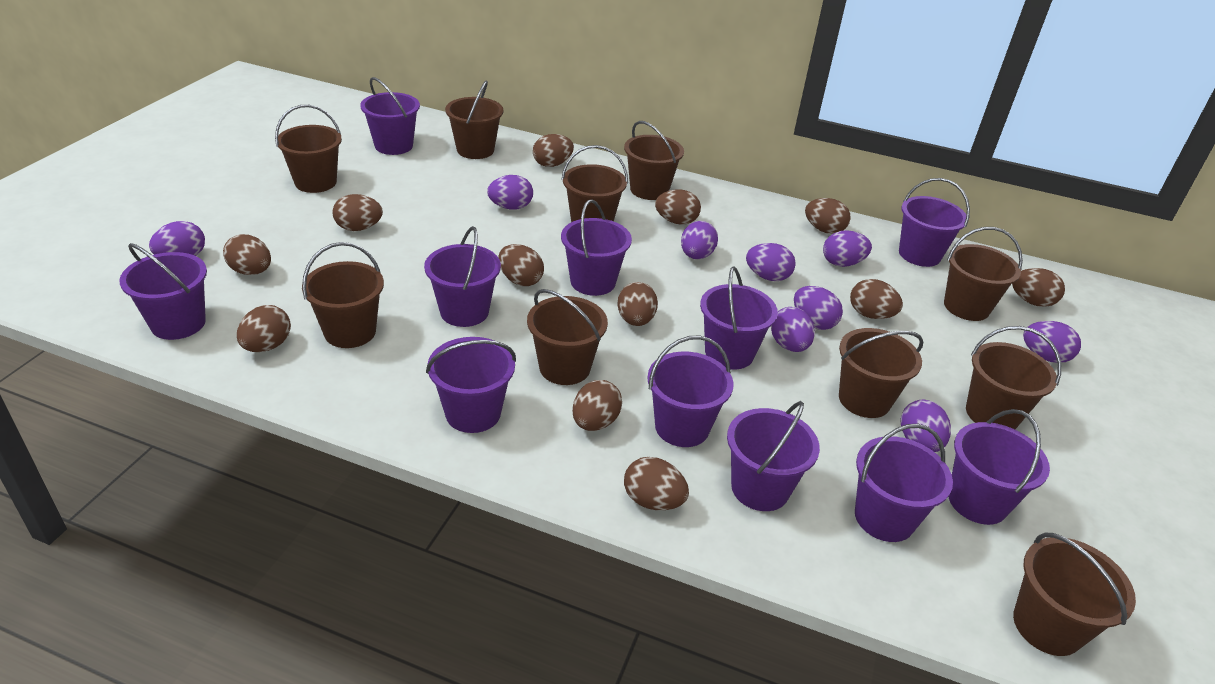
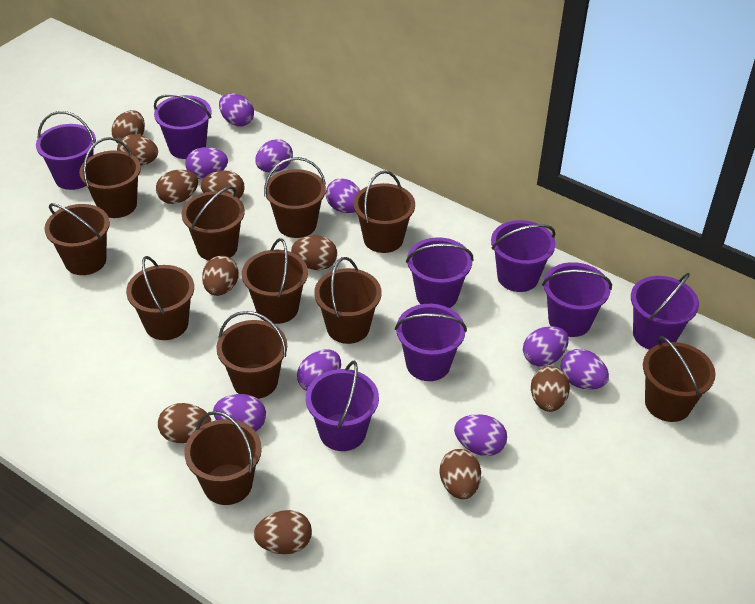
brown bucket: [275,105,342,193] [302,242,384,348] [445,81,503,159] [527,289,608,385] [561,145,628,222] [624,121,684,200] [839,328,923,418] [944,227,1023,321] [966,326,1061,429] [1013,533,1136,656] = 10 -> [44,203,110,275] [79,137,141,218] [126,256,194,340] [181,186,245,261] [184,411,262,505] [216,311,287,399] [242,238,308,324] [264,157,326,238] [314,257,381,344] [353,171,415,253] [643,336,716,422] = 11
brown egg: [223,234,271,275] [237,305,291,352] [332,194,383,231] [498,244,544,286] [533,134,574,167] [572,380,622,431] [618,282,658,326] [624,457,689,510] [655,189,701,225] [805,198,851,234] [850,279,903,319] [1012,268,1065,307] = 12 -> [111,110,145,143] [117,134,158,166] [156,170,198,204] [158,403,211,443] [201,170,245,198] [202,256,239,296] [254,510,312,554] [291,235,337,270] [439,449,481,499] [531,366,570,412] = 10
purple bucket: [119,243,207,340] [360,77,420,155] [424,226,501,327] [426,337,516,433] [561,199,632,296] [647,335,734,447] [700,267,778,370] [727,401,820,511] [855,424,953,542] [899,178,970,267] [949,409,1050,525] = 11 -> [36,111,96,190] [154,94,211,159] [306,361,379,451] [395,304,467,381] [406,237,473,308] [491,220,555,292] [542,262,612,337] [631,273,699,350] = 8

